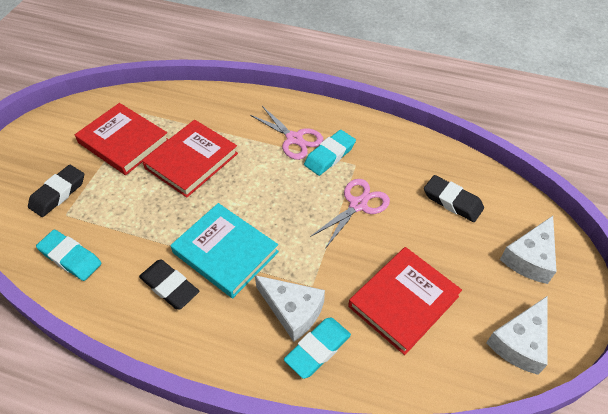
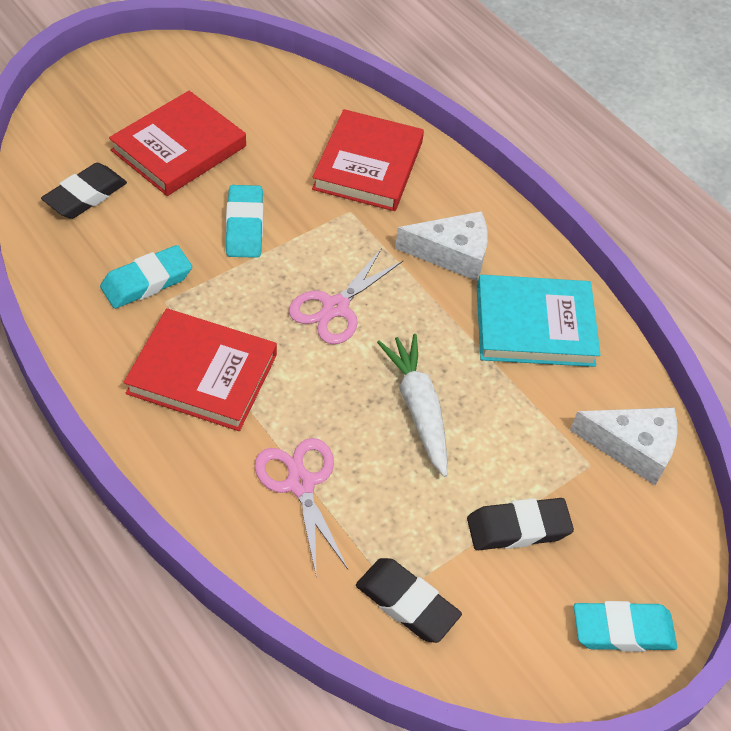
white carrot: none = 0 -> [377,334,447,477] = 1
white cheese: [255,275,325,342] [486,296,548,375] [500,216,557,284] = 3 -> [395,211,488,281] [570,407,678,485] = 2

